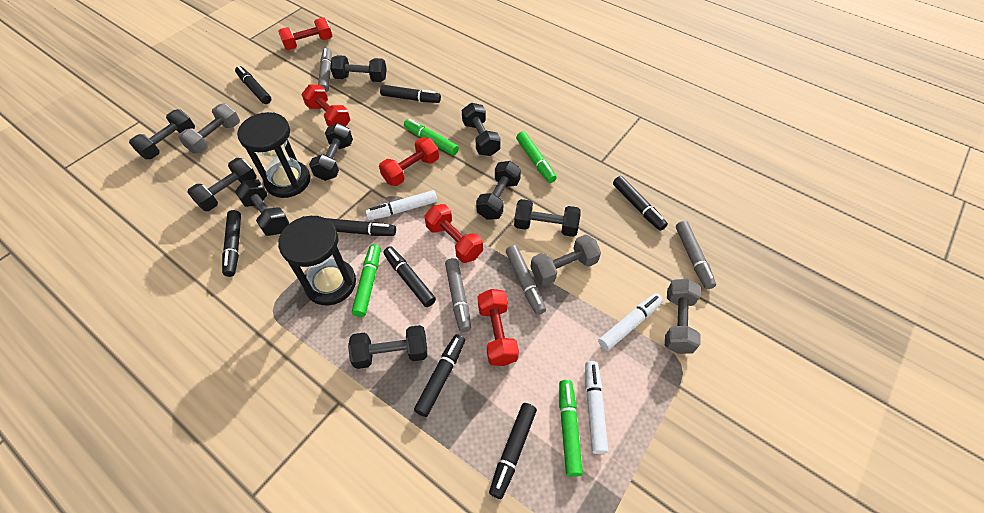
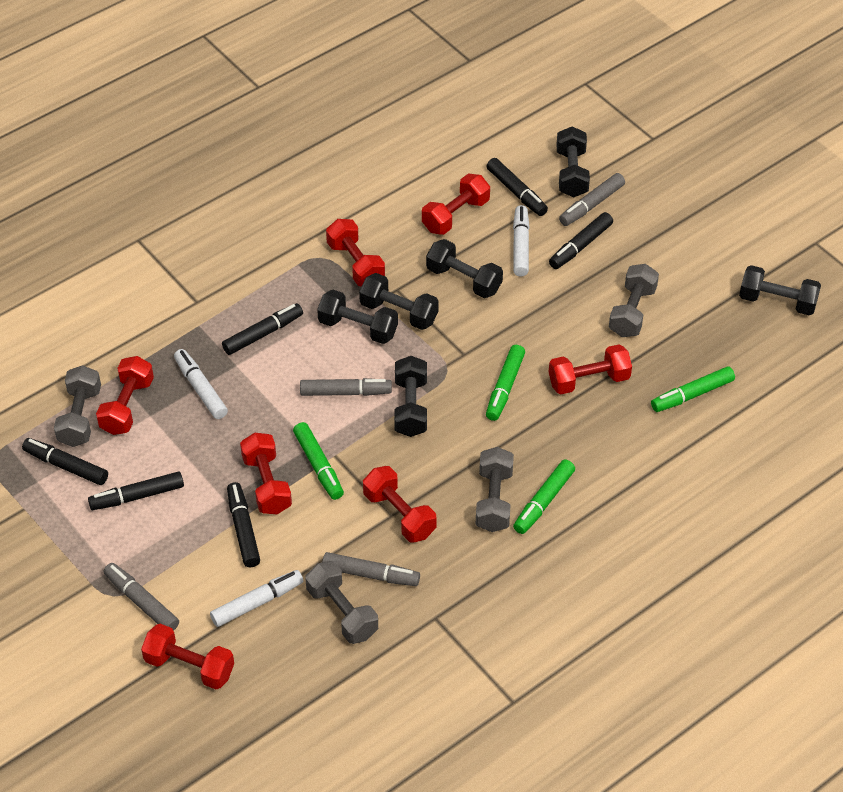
black dumbbell: [129,109,195,159] [187,158,257,211] [235,179,289,236] [309,123,353,181] [330,55,387,82] [348,325,427,369] [462,103,501,156] [476,161,521,220] [514,199,581,237] = 9 -> [317,290,398,344] [359,273,439,330] [394,356,427,437] [426,239,503,298] [556,127,590,197] [739,265,821,315] = 6
black hourglass: [237,112,310,198] [278,216,356,306] = 2 -> none = 0
black marker: [222,210,241,277] [235,66,271,104] [326,218,396,236] [380,85,441,103] [383,246,436,307] [414,334,465,417] [489,403,537,499] [613,176,668,231] = 8 -> [22,438,108,485] [88,471,184,510] [222,303,303,355] [227,482,260,567] [486,158,548,216] [549,212,613,269] = 6
grey dumbbell: [178,103,240,154] [531,234,601,286] [665,279,701,354] = 3 -> [54,365,101,447] [305,561,378,644] [476,447,514,532] [609,264,659,337] = 4
red dumbbell: [278,18,332,50] [302,85,350,127] [379,137,439,186] [424,204,483,263] [478,289,519,366] = 5 -> [96,356,154,435] [141,624,234,689] [240,433,292,514] [326,219,385,287] [363,466,436,543] [422,174,490,235] [549,344,632,394] = 7

